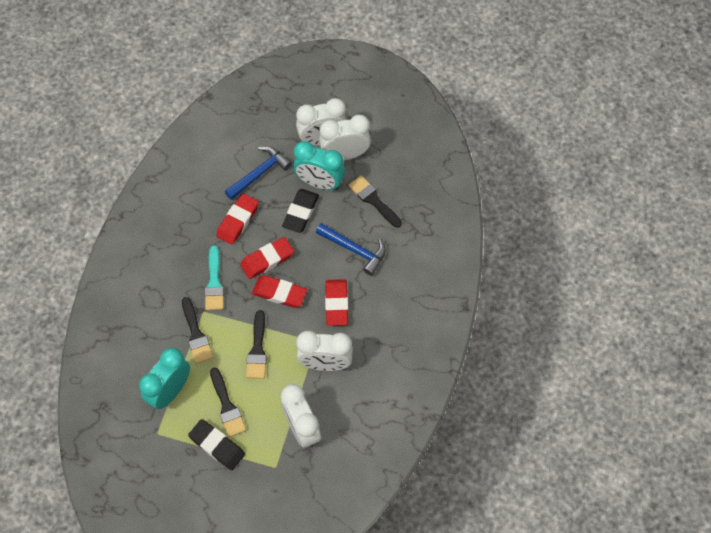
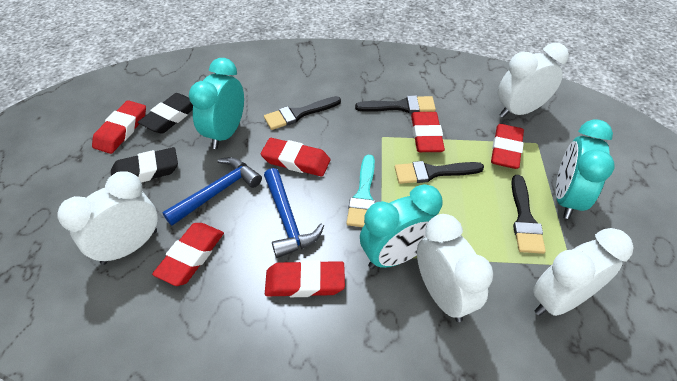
red eraser: [216,193,259,245] [240,237,294,279] [252,275,307,308] [325,279,348,326] = 4 -> [92,100,146,154] [152,223,224,286] [261,138,330,177] [265,260,345,297] [411,112,445,152] [491,124,524,169] = 6
turquoise clock: [139,348,190,409] [293,141,345,190] = 2 -> [189,58,244,149] [360,184,442,269] [556,119,614,219] = 3

